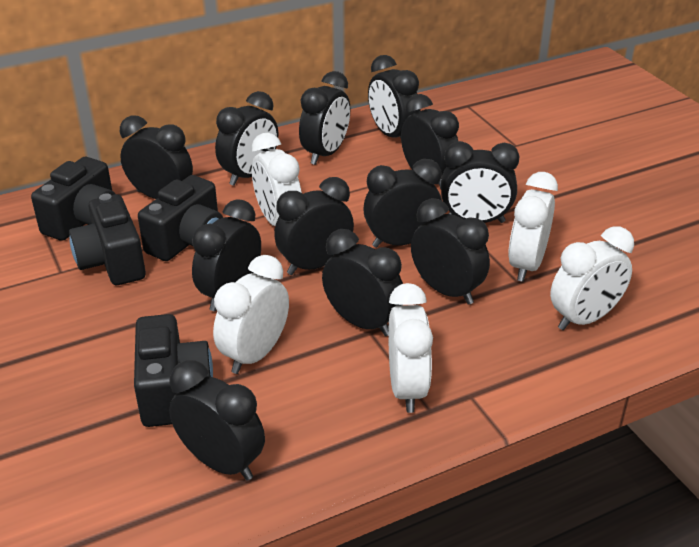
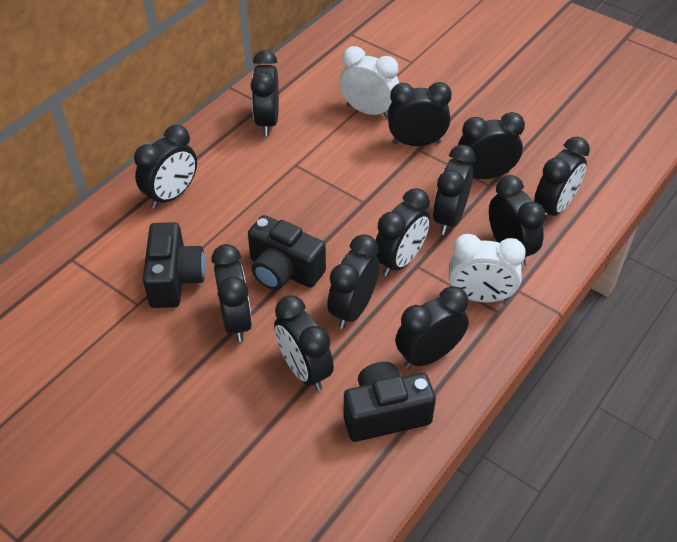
black camera: [31,157,115,241] [69,193,146,285] [134,314,213,427] [138,175,223,261] = 4 -> [143,222,205,308] [248,215,326,290] [344,362,436,442] = 3
white clock: [213,255,289,374] [252,133,302,226] [388,283,433,413] [508,172,558,282] [550,226,634,330] = 5 -> [340,46,399,118] [449,234,526,302] = 2

